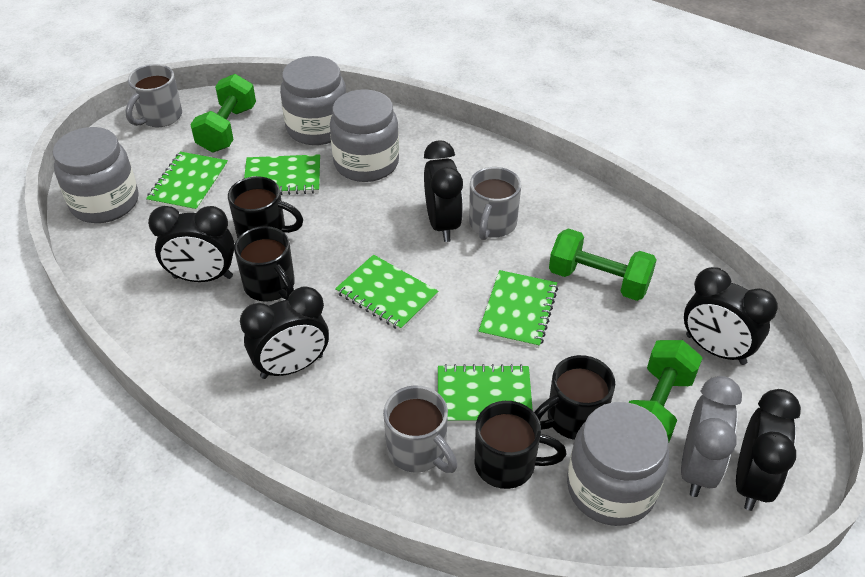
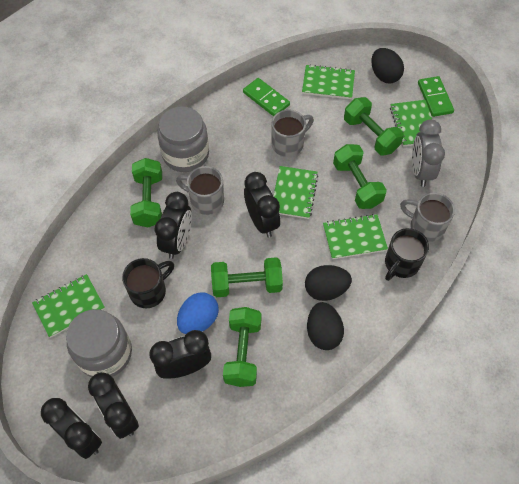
black egg: none = 0 -> [305,265,352,301] [307,302,344,350] [372,48,404,83] = 3
black mug: [228,176,303,238] [234,226,295,302] [475,401,566,489] [534,355,615,440] = 4 -> [122,258,174,308] [385,228,429,281] = 2
blue egg: none = 0 -> [177,292,219,334] = 1
green domino: none = 0 -> [243,78,290,117] [418,76,454,117] = 2
green dumbbell: [190,74,256,153] [549,228,657,301] [628,340,702,444] = 3 -> [130,158,162,227] [211,257,283,297] [223,307,261,387] [333,144,387,209] [344,97,404,156] = 5
grey jar: [53,127,139,223] [280,56,346,145] [330,89,399,182] [567,402,669,526] = 4 -> [66,309,132,377] [158,106,209,172] = 2

